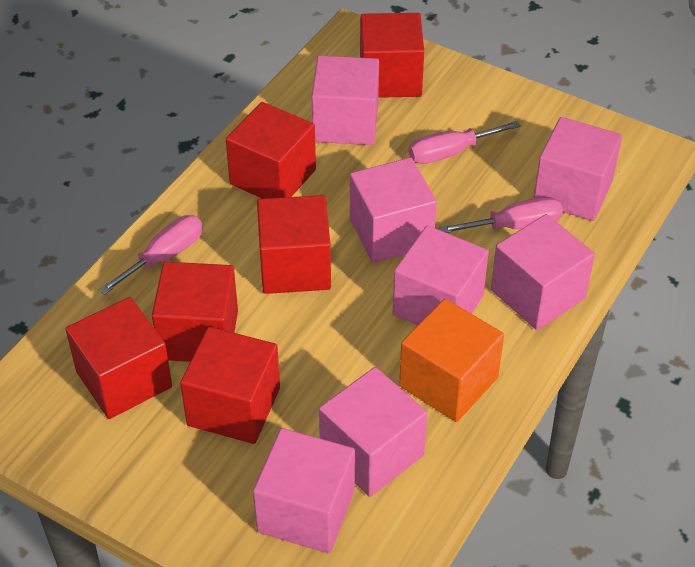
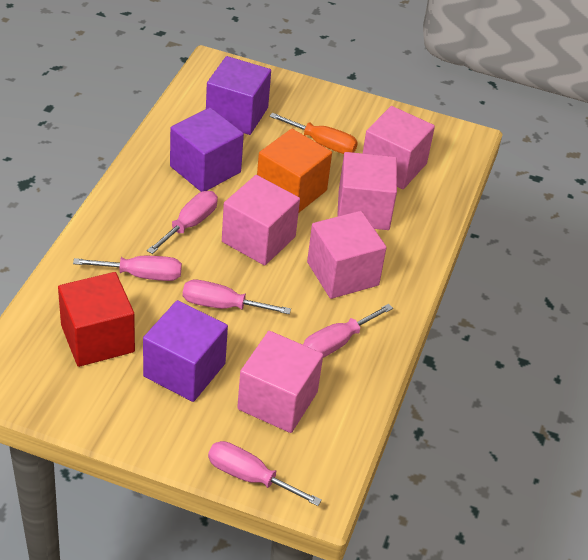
orange screwdriver: none = 0 -> [269,113,358,154] = 1
pink cube: [253,428,355,553] [312,56,379,145] [319,367,427,497] [350,157,437,263] [393,226,489,325] [491,214,595,330] [533,117,622,221] = 7 -> [222,175,300,266] [237,331,323,433] [307,211,387,299] [337,152,397,230] [363,106,435,189] = 5
pink screwdriver: [99,215,203,295] [409,121,521,164] [440,197,563,233] = 3 -> [73,256,182,281] [147,191,218,254] [183,280,291,314] [208,441,322,506] [303,304,393,358] = 5
purple cube: none = 0 -> [143,300,228,402] [170,108,244,192] [206,56,271,135] = 3
red cube: [66,297,172,419] [152,262,238,362] [180,327,280,444] [226,102,316,199] [257,195,331,294] [360,13,424,98] = 6 -> [58,272,135,367] = 1

